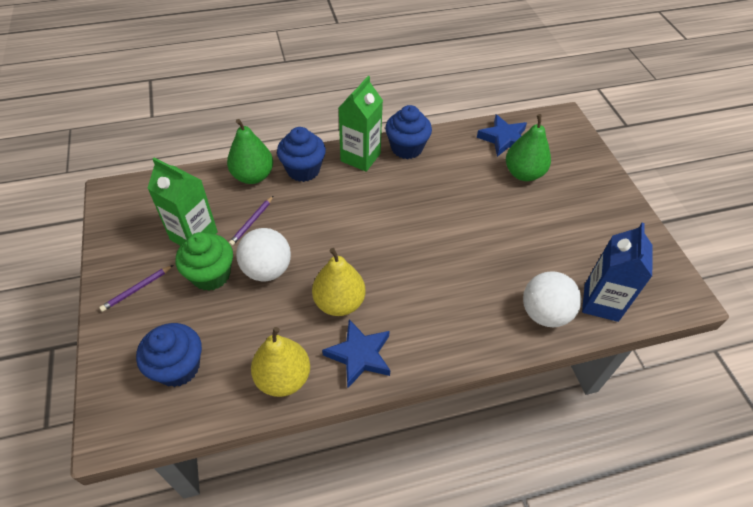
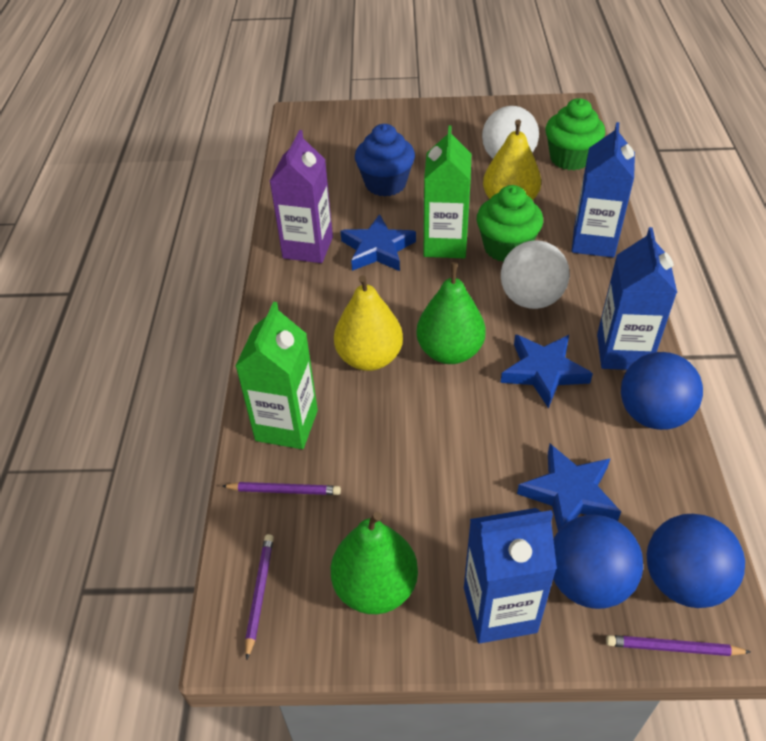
blue ball: none = 0 -> [553,515,643,609] [621,352,703,430] [647,514,745,608] = 3
blue carton: [582,223,653,322] = 1 -> [464,508,557,644] [572,122,635,258] [597,227,677,370] = 3
blue cupcake: [136,323,202,387] [277,127,326,182] [385,105,432,159] = 3 -> [355,124,415,196] = 1
blue star: [322,319,391,389] [477,114,527,157] = 2 -> [340,214,416,271] [501,334,593,408] [517,444,621,531] = 3
green cupcake: [176,232,233,291] = 1 -> [477,185,543,262] [545,98,605,170] = 2
purple carton: none = 0 -> [270,130,333,263] = 1
purple pencil: [99,265,173,312] [229,196,273,246] = 2 -> [222,482,341,495] [245,534,274,660] [606,635,751,656] = 3

